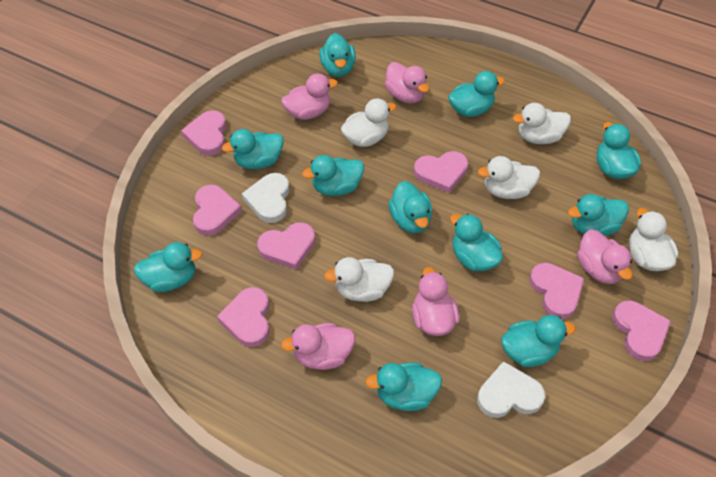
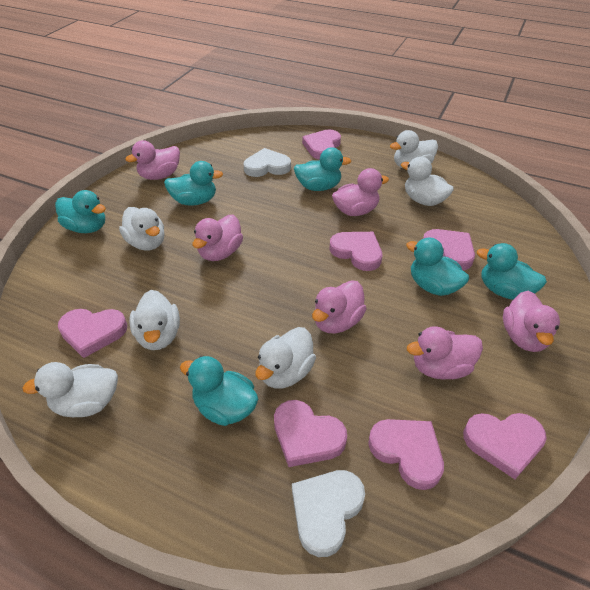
pink duck: [281,74,338,120] [281,323,355,370] [385,62,429,103] [412,267,459,336] [577,229,632,284] = 5 -> [125,140,180,180] [192,215,243,261] [312,280,367,334] [332,168,389,216] [407,326,483,380] [503,291,560,352] = 6
turquoise duck: [134,242,203,292] [222,129,284,169] [302,155,364,196] [320,33,356,77] [365,362,442,411] [388,181,432,233] [448,71,505,117] [450,214,503,271] [501,315,576,367] [568,194,629,236] [597,122,641,179] = 11 -> [55,190,106,233] [164,161,223,206] [180,356,258,426] [294,147,351,191] [406,238,469,296] [477,243,547,300] = 6
white duck: [324,257,394,302] [341,99,396,147] [478,156,540,199] [513,103,571,144] [629,208,678,271] = 5 -> [22,362,118,417] [119,207,164,251] [129,290,180,350] [255,327,316,389] [390,130,438,168] [401,157,454,206] = 6

